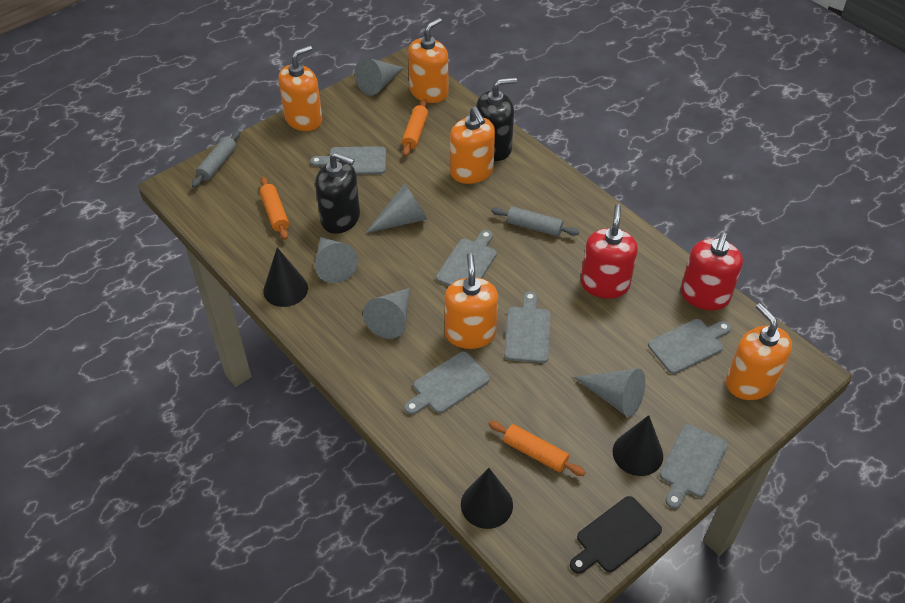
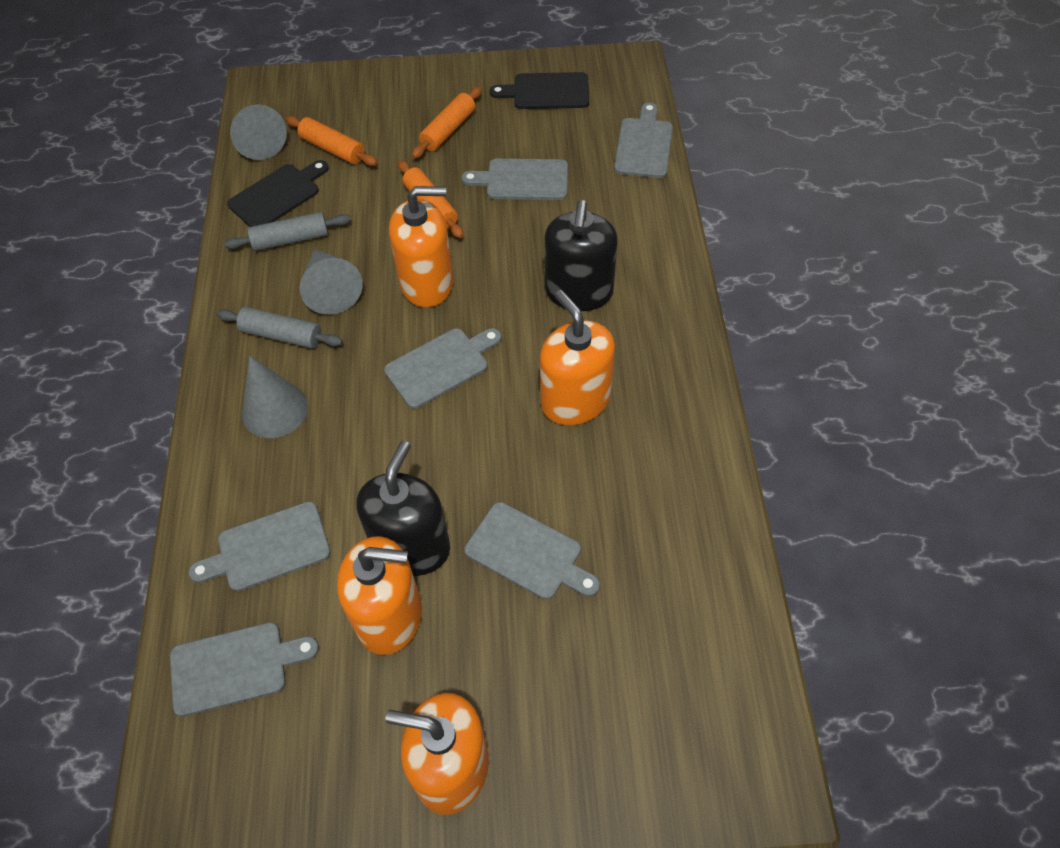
black cone: [263,247,308,307] [461,468,513,529] [613,415,663,476] = 3 -> none = 0
black cutting board: [570,496,662,574] = 1 -> [227,160,329,227] [490,72,589,109] = 2
grey cone: [315,237,358,283] [355,58,404,96] [363,288,410,339] [366,184,427,233] [573,369,645,417] = 5 -> [230,104,287,160] [242,355,308,438] [300,249,363,315] = 3
orange soap dispenser: [278,45,322,131] [408,18,448,103] [444,253,498,349] [450,107,495,184] [726,303,792,400] = 5 -> [337,536,422,655] [385,693,489,815] [389,186,453,307] [540,290,615,425] = 4
red soap dispenser: [581,204,638,299] [681,232,743,310] = 2 -> none = 0

